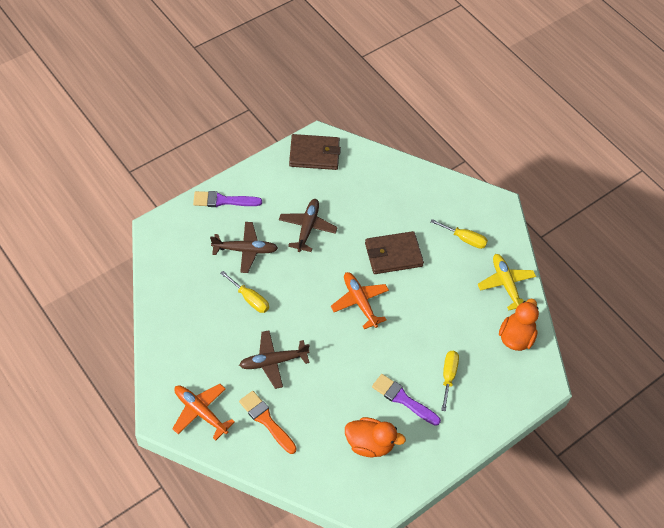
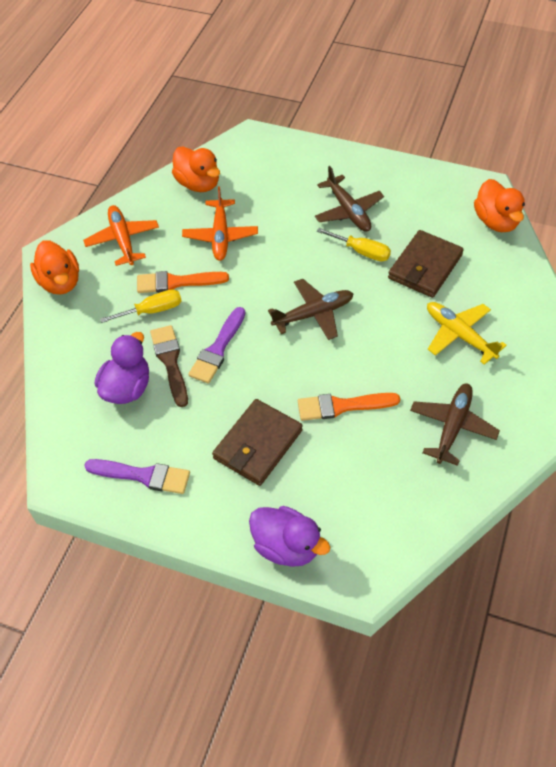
brown brush: none = 0 -> [150,325,188,407] = 1
orange brush: [239,391,297,454] = 1 -> [137,271,229,293] [298,393,400,421] = 2
orange duck: [345,417,406,457] [499,299,539,351] = 2 -> [30,240,79,295] [172,147,220,192] [474,179,525,232] = 3
purple duck: none = 0 -> [95,332,149,404] [249,506,330,567] = 2
yellow screwdriver: [220,271,269,313] [431,219,488,249] [441,351,459,411] = 3 -> [100,289,181,323] [317,228,391,262] = 2

